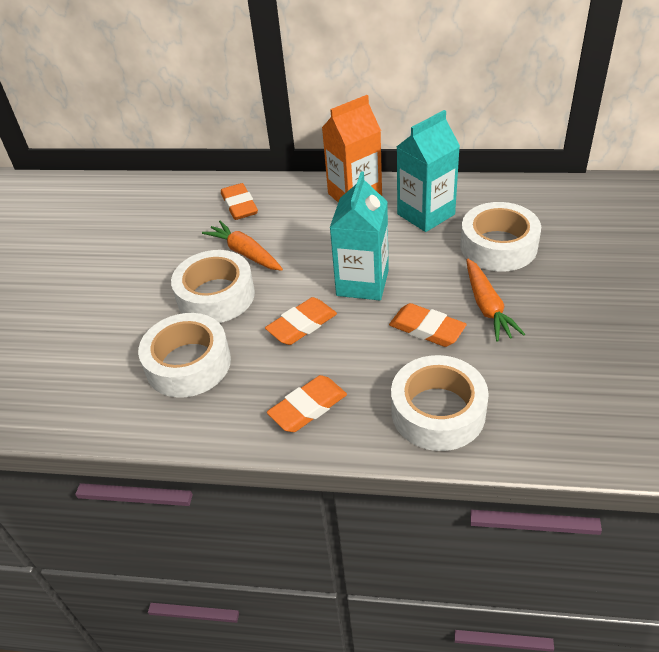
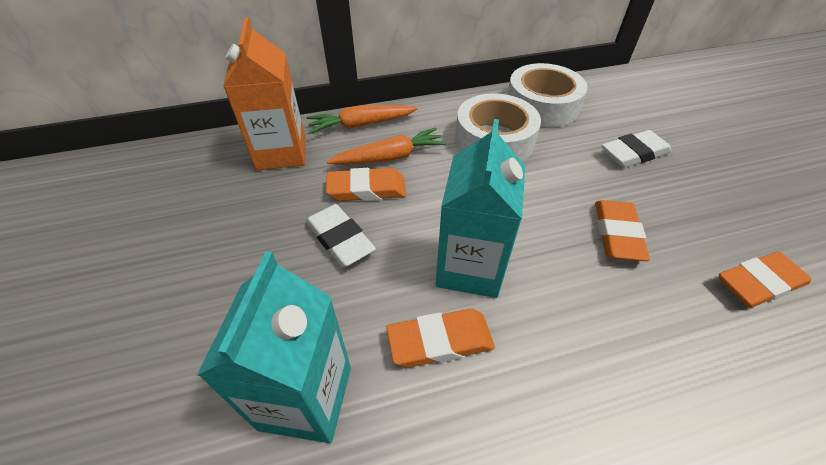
white eraser: none = 0 -> [306,204,376,267] [602,130,671,168] = 2
white tape: [138,313,231,398] [171,250,255,323] [391,355,489,451] [460,202,541,271] = 4 -> [455,93,541,161] [507,63,588,127] = 2

